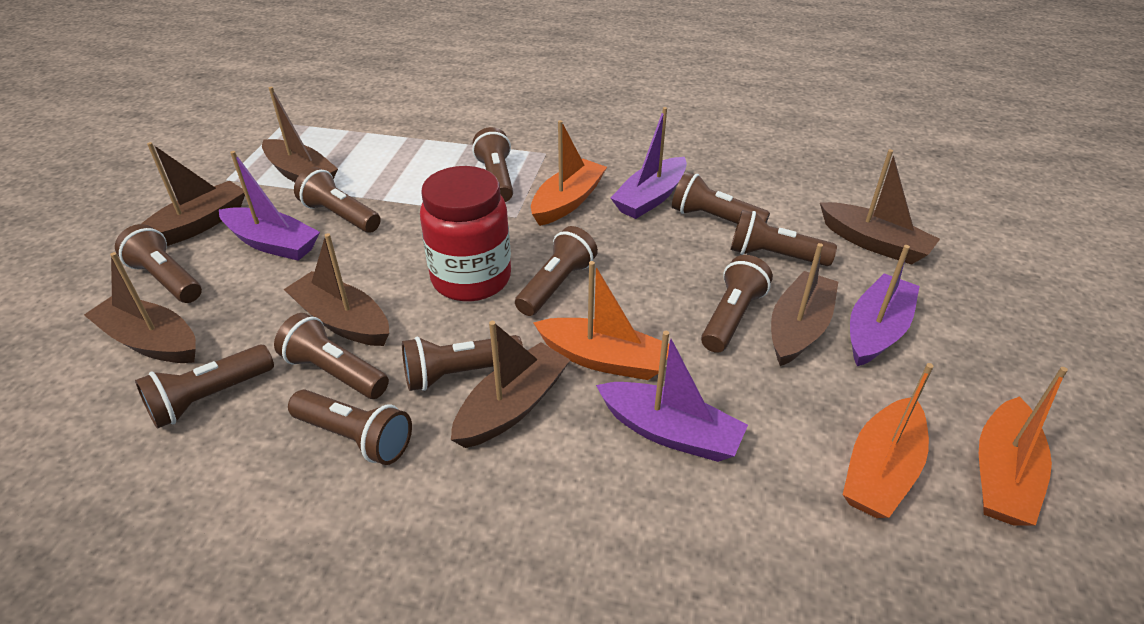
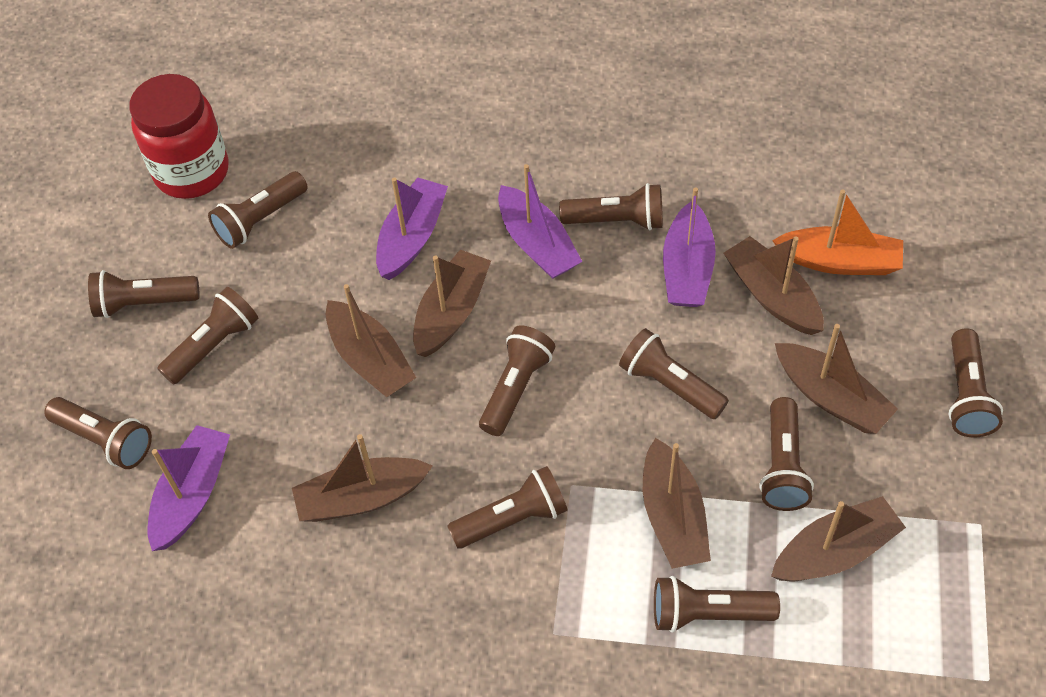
orange boat: [531,120,607,226] [533,261,669,380] [843,363,934,518] [979,367,1068,525] = 4 -> [772,190,903,275] = 1

